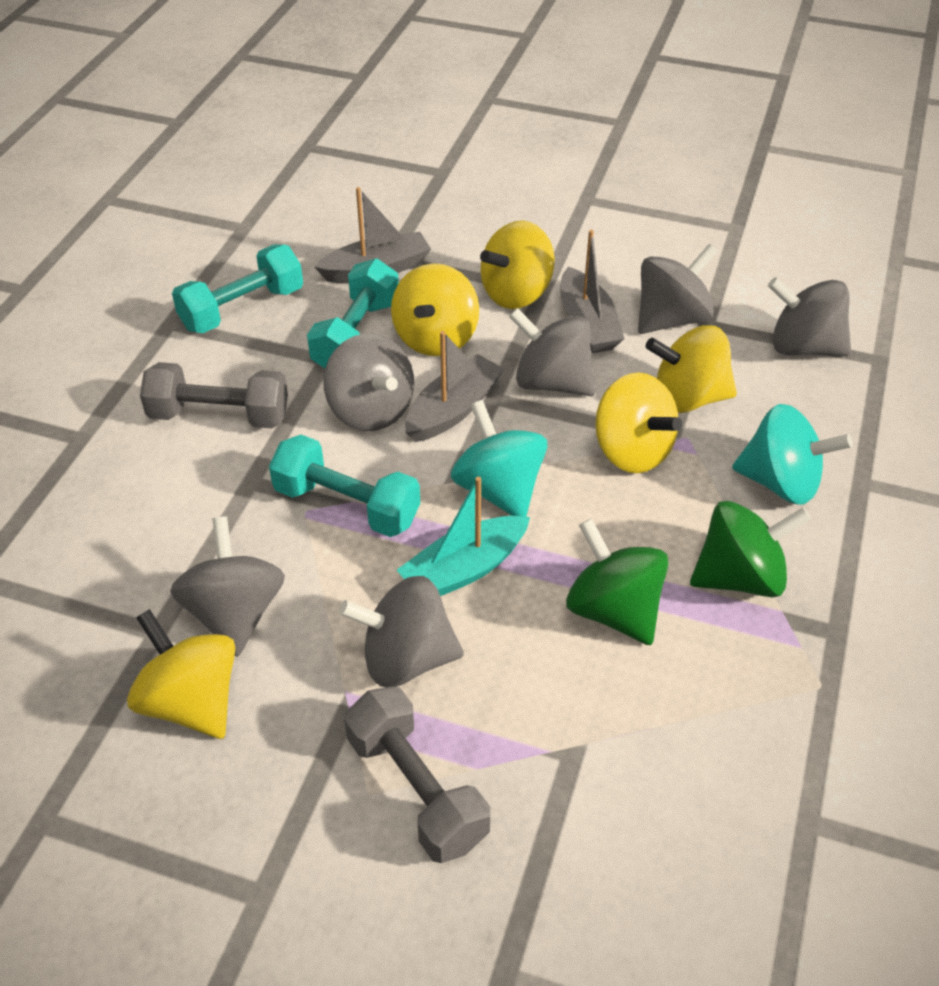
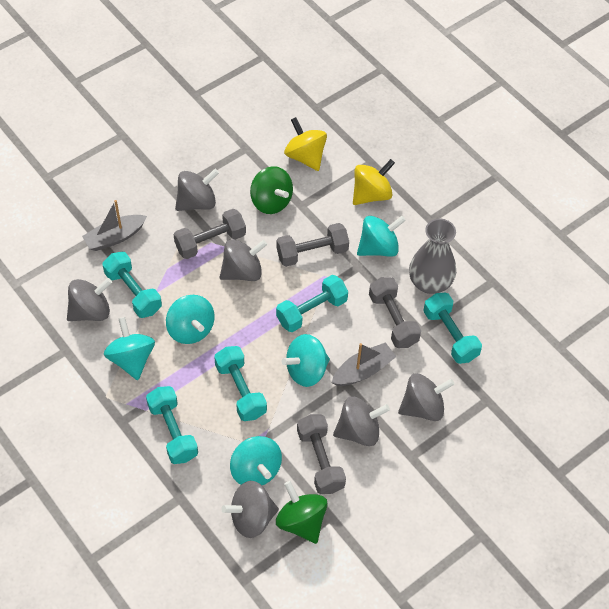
grey boat: [314,187,431,283] [405,331,504,442] [560,230,624,353] = 3 -> [82,200,147,251] [332,342,396,386] = 2
grey dumbbell: [140,362,288,429] [344,686,490,863] = 2 -> [174,209,246,259] [276,223,349,267] [297,414,346,494] [369,277,421,348] = 4
grey vase: none = 0 -> [409,219,456,294] = 1
turquoise boat: [397,477,530,596] = 1 -> none = 0
turquoise dumbbell: [172,245,303,333] [269,435,420,537] [307,259,399,368] = 3 -> [102,252,162,318] [146,386,198,464] [214,346,267,421] [276,275,348,332] [423,293,482,364] = 5
turquoise spinning top: [451,400,547,517] [732,404,853,505] = 2 -> [104,317,155,380] [166,295,214,344] [230,436,282,485] [282,334,330,387] [357,216,406,257] = 5
yellow spinning top: [127,609,235,739] [391,263,479,356] [480,221,555,309] [595,372,683,473] [645,325,737,413] = 5 -> [284,117,327,171] [353,159,395,205] = 2

